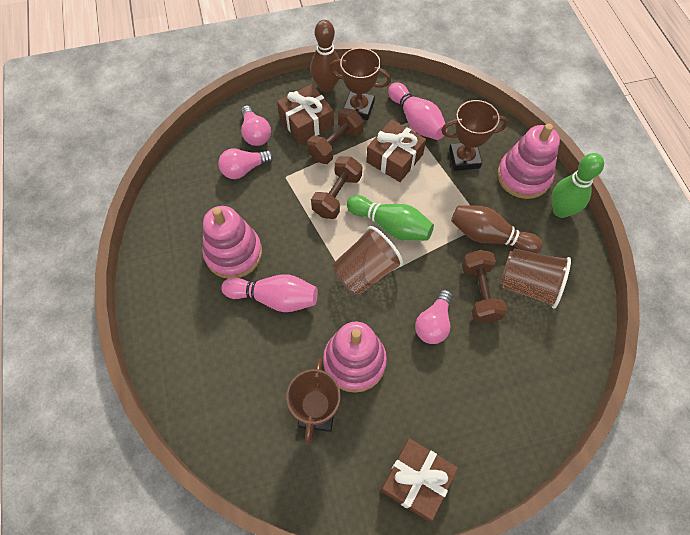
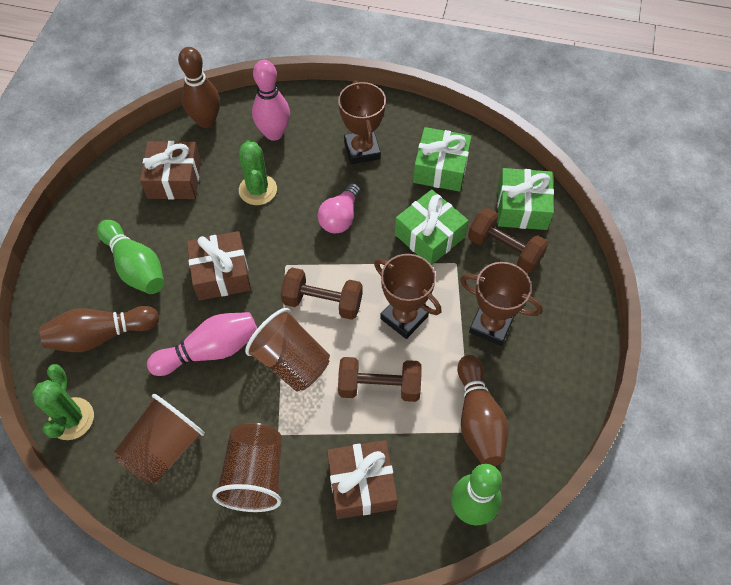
brown bowling pin: [310,20,341,93] [451,205,543,253] = 2 -> [39,306,159,352] [178,47,220,128] [457,355,508,466] = 3
brown cup: [333,226,403,295] [501,248,571,308] = 2 -> [113,394,205,485] [212,423,282,512] [245,308,330,392] = 3
green cactus: none = 0 -> [32,364,94,440] [239,140,277,205] = 2
green gift: none = 0 -> [395,189,469,265] [413,127,472,192] [497,168,554,230] = 3
pink light bulb: [218,148,274,179] [241,105,271,146] [415,290,452,344] = 3 -> [318,183,360,233] = 1
pink stacking toy: [202,206,262,279] [323,322,387,393] [497,123,560,199] = 3 -> none = 0

